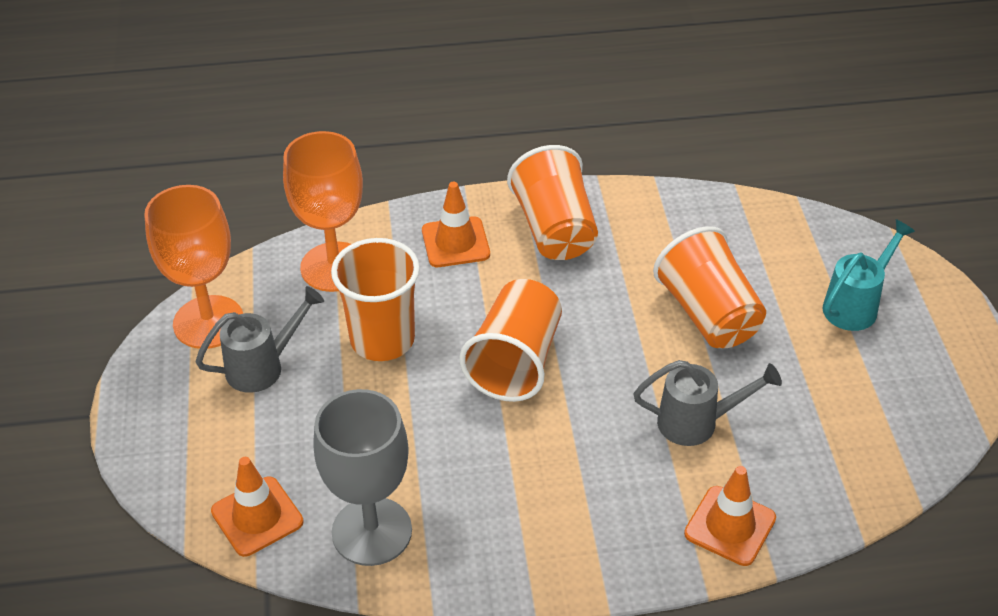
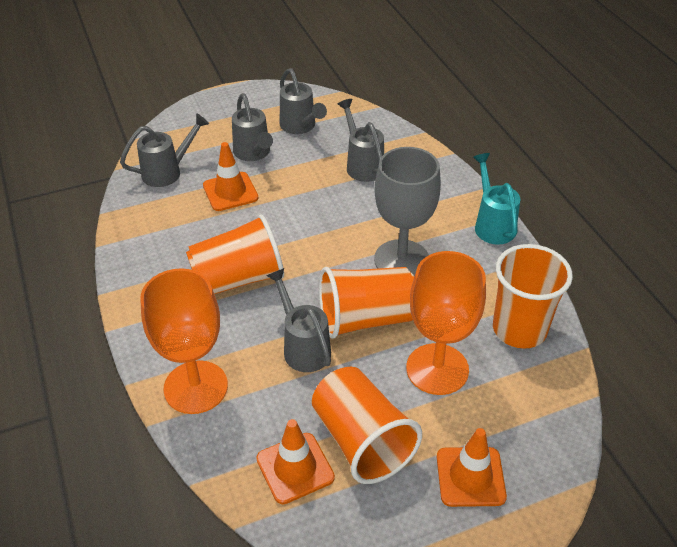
grey watering can: [195,286,324,393] [633,360,782,446] = 2 -> [120,113,209,187] [232,93,273,161] [266,268,331,372] [280,68,327,134] [338,99,384,182] = 5

